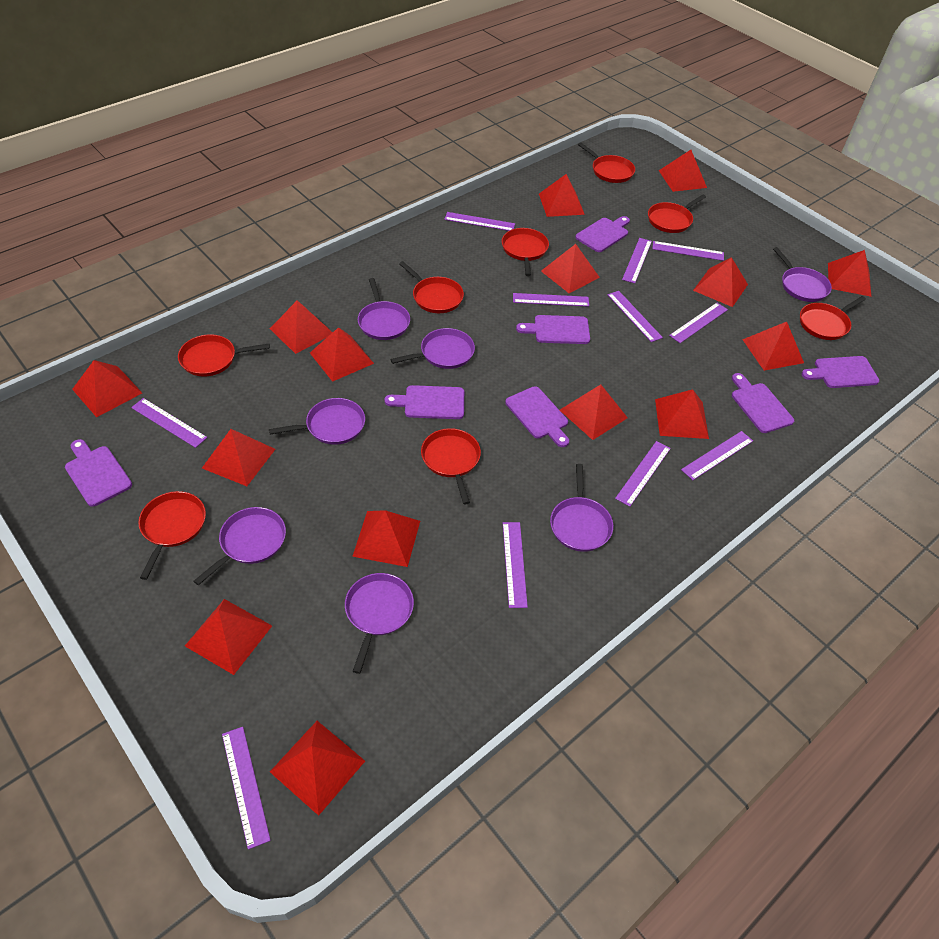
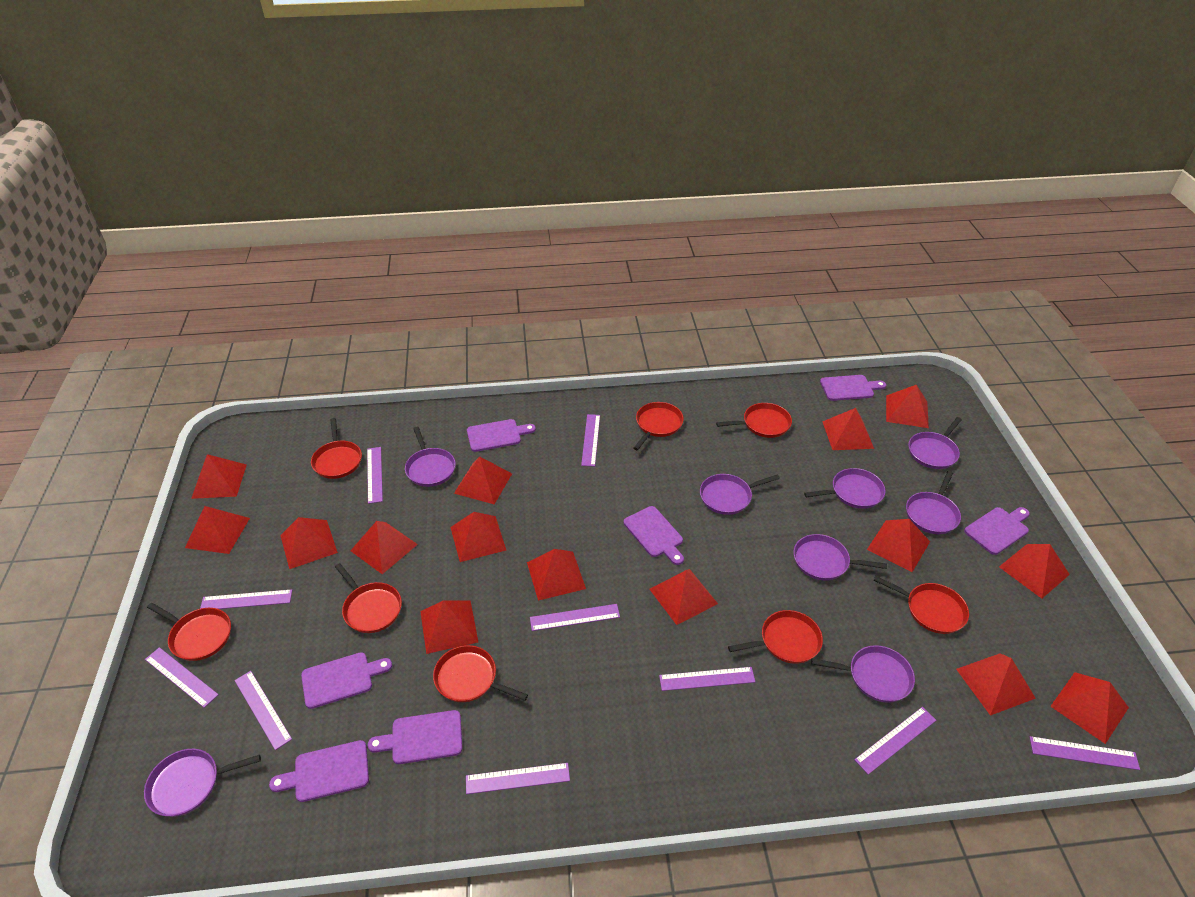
purple pan: [193,507,286,586] [269,398,365,445] [345,573,414,674] [358,278,410,340] [390,328,475,369] [550,464,613,552] [773,247,832,302] = 7 -> [144,749,261,817] [405,427,456,487] [700,474,780,515] [794,534,887,580] [804,468,885,509] [811,645,915,703] [906,471,961,534] [908,417,962,469] = 8
purple ruler: [131,398,207,448] [222,727,271,849] [444,212,515,231] [503,522,528,608] [513,293,589,307] [608,291,663,342] [615,441,671,507] [622,238,652,283] [652,241,724,261] [669,303,728,343] [681,431,753,480] = 11 -> [145,647,219,708] [200,589,292,609] [235,671,292,750] [367,447,383,504] [466,763,570,794] [530,604,620,631] [581,414,600,467] [659,667,755,691] [854,707,936,775] [1030,736,1140,770] = 10

